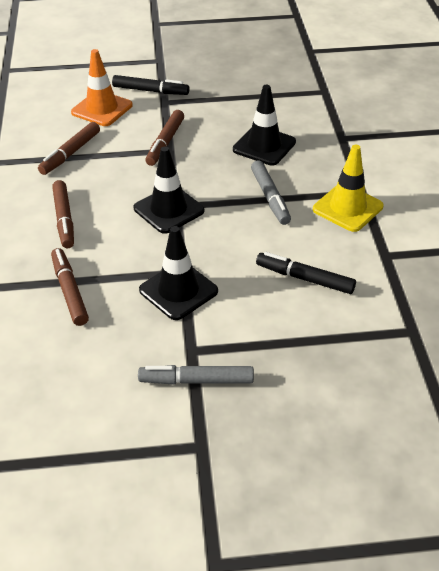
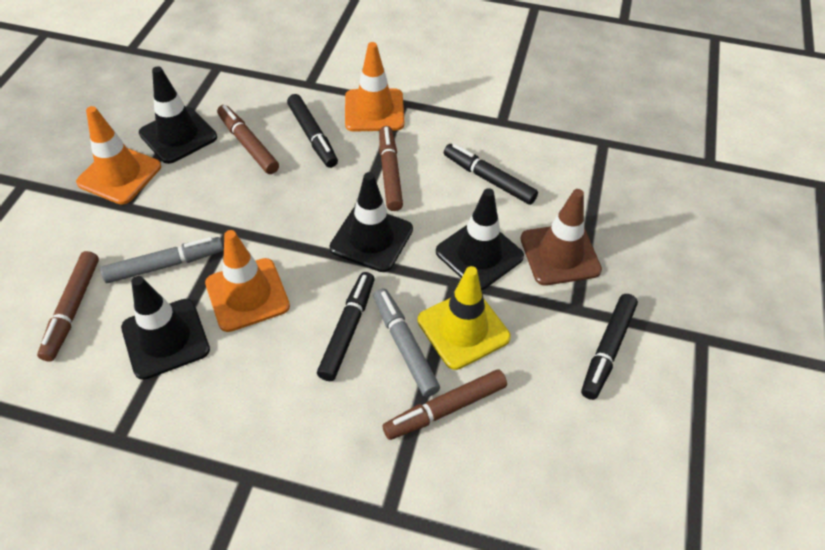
black marker: [112,75,190,95] [256,252,356,294] = 2 -> [287,94,338,168] [317,272,375,381] [444,144,538,205] [581,294,638,400] = 4
black traffic cone: [134,146,204,234] [139,226,218,320] [233,85,296,165] = 3 -> [121,276,210,380] [139,66,217,164] [329,172,413,272] [436,188,524,290] = 4
brown traffic cone: none = 0 -> [521,189,602,286] = 1
orange traffic cone: [71,49,133,126] = 1 -> [76,106,161,205] [205,230,290,332] [345,42,404,132] = 3

